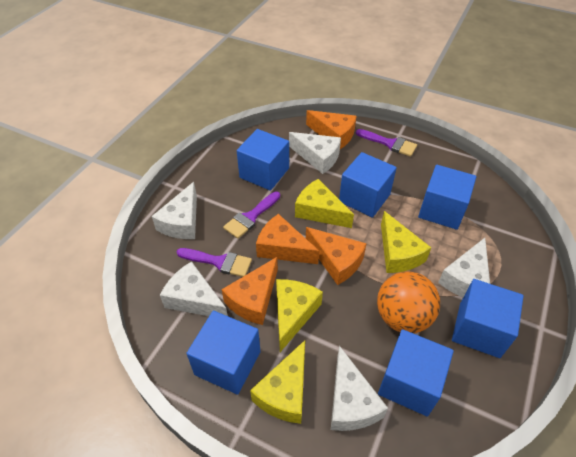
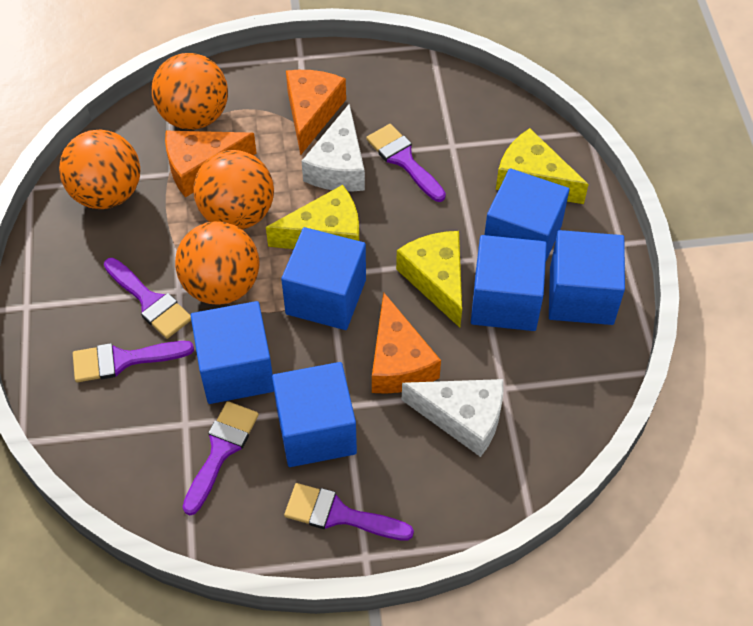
orange ball: [377,271,440,333] = 1 -> [59,130,140,209] [152,53,228,130] [175,221,259,305] [193,150,274,230] = 4
orange cheese: [222,257,278,325] [256,214,319,264] [306,110,357,149] [306,227,367,285] = 4 -> [165,130,257,197] [286,70,346,155] [372,292,441,394] = 3
purple brush: [177,248,252,277] [223,192,280,239] [356,129,417,157] = 3 -> [73,341,194,382] [104,258,191,339] [183,401,259,515] [284,483,414,541] [366,124,446,202] = 5
white cheese: [152,182,197,239] [160,261,228,316] [289,132,341,174] [331,346,388,431] [438,238,490,297] = 5 -> [302,104,365,192] [402,379,503,457] = 2
yellow cheese: [250,340,305,424] [276,279,323,352] [295,179,354,228] [381,211,431,273] = 4 -> [266,185,359,249] [396,231,462,328] [496,128,589,204] = 3

